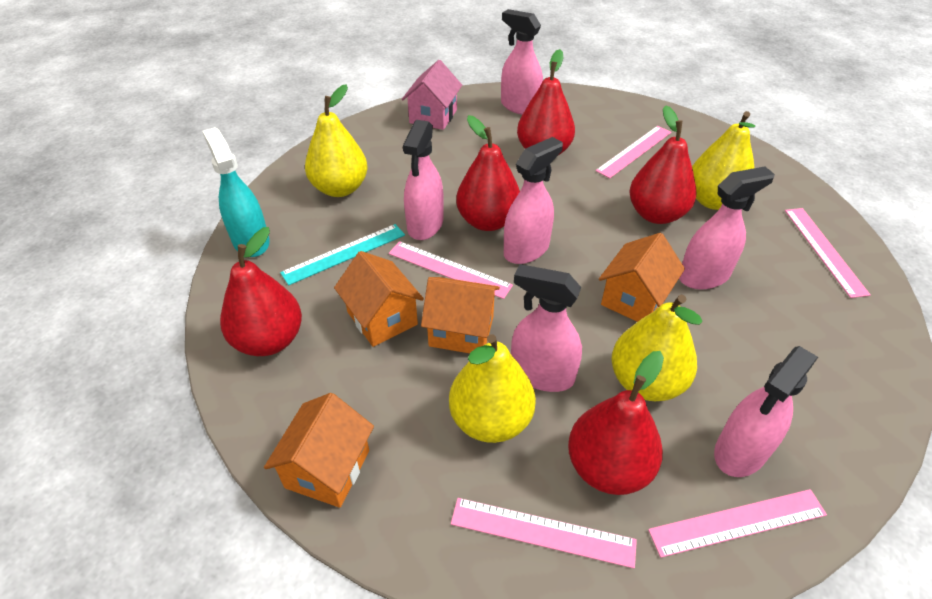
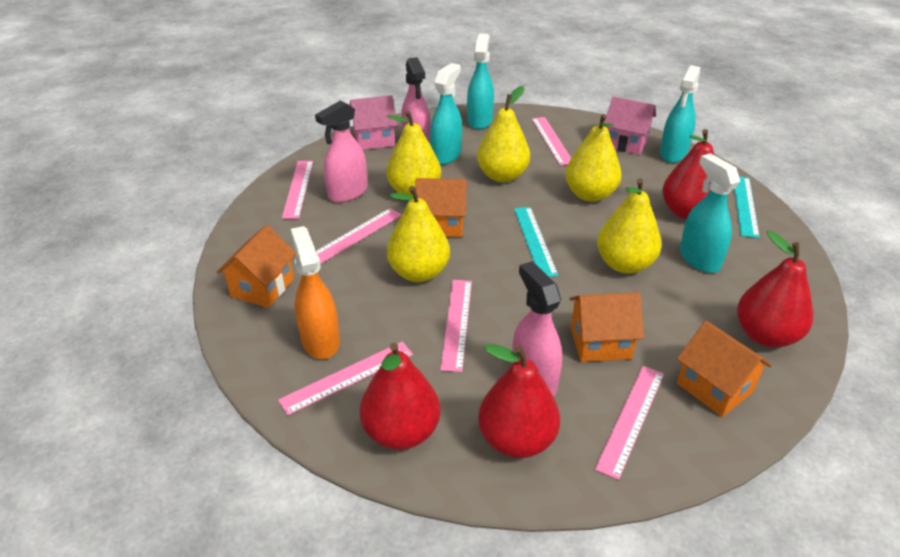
orange spray bottle: none = 0 -> [291,226,340,359] = 1
pink house: [402,60,462,130] = 1 -> [350,95,397,150] [604,97,656,155] = 2
pink ruler: [389,241,513,299] [451,498,637,568] [596,126,671,178] [648,489,827,558] [785,208,871,298] = 5 -> [278,342,413,415] [282,161,313,219] [315,208,402,264] [440,280,472,372] [532,117,571,166] [595,366,664,480] = 6
pink spray bottle: [403,120,444,240] [501,9,543,115] [504,137,563,264] [511,264,582,392] [679,167,775,289] [714,346,818,477] = 6 -> [315,100,368,203] [401,57,431,144] [512,261,562,397] = 3
red pear: [220,227,302,356] [456,115,520,231] [517,49,575,155] [568,351,664,495] [629,105,696,224] = 5 -> [360,343,441,450] [478,344,560,458] [662,129,714,219] [737,231,813,348] = 4
turquoise ruler: [280,224,405,285] = 1 -> [514,207,558,277] [734,176,760,238] = 2
turquoise spray bottle: [202,127,270,257] = 1 -> [430,63,462,165] [467,33,494,129] [660,65,700,163] [680,153,740,273] = 4
yellow pear: [305,85,368,197] [449,334,536,443] [611,295,702,401] [692,111,755,210] = 4 -> [386,110,441,196] [387,186,450,282] [477,86,530,182] [565,114,622,202] [597,178,662,274] = 5

